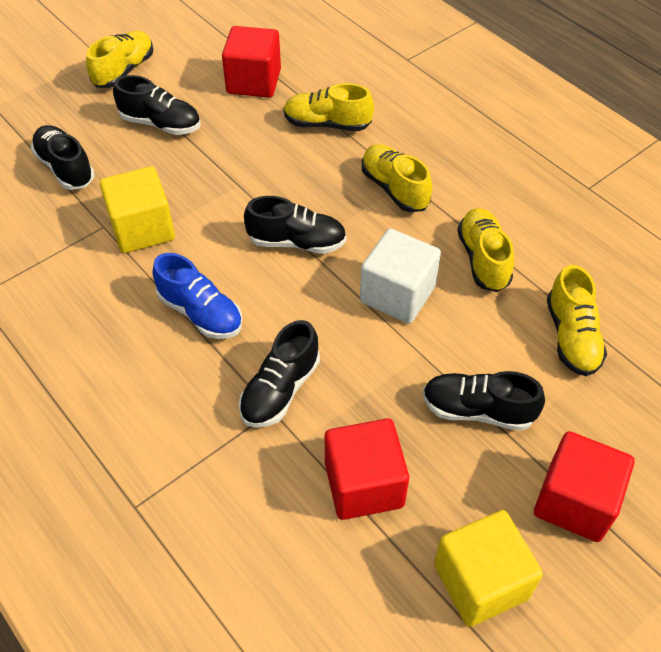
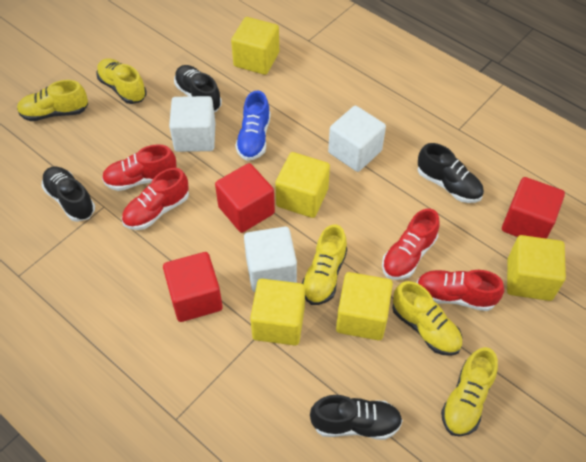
black shoe: [31,125,95,190] [113,75,201,135] [239,320,320,428] [244,196,346,254] [423,371,545,431] = 5 -> [42,167,95,222] [174,65,222,112] [310,395,403,440] [418,143,484,203] = 4
red shoe: none = 0 -> [102,144,177,191] [122,168,189,230] [382,209,440,280] [417,270,504,311] = 4
white cube: [360,229,441,324] = 1 -> [169,96,215,152] [244,226,297,292] [328,106,386,172] = 3
yellow cube: [100,166,175,253] [434,510,543,627] = 2 -> [231,17,279,75] [250,279,305,345] [275,152,330,218] [336,272,393,340] [507,235,566,301] = 5

